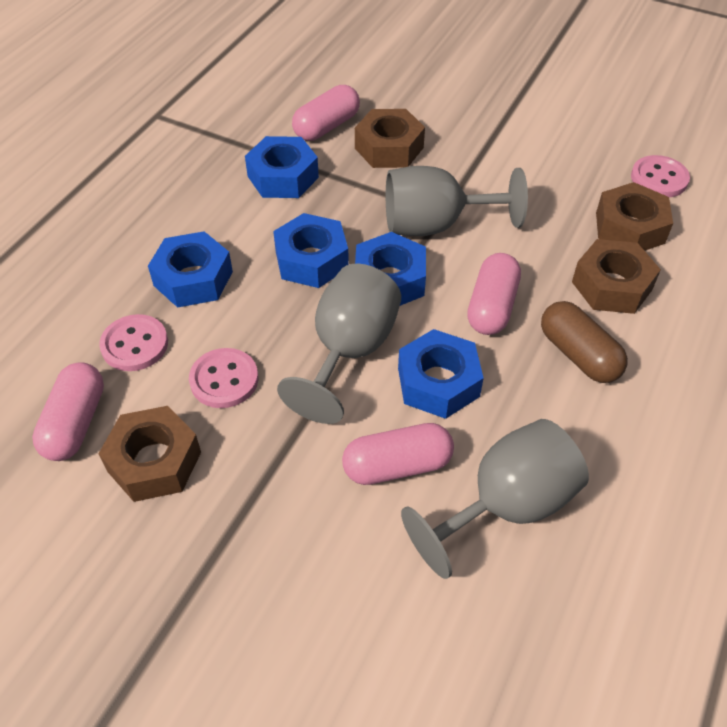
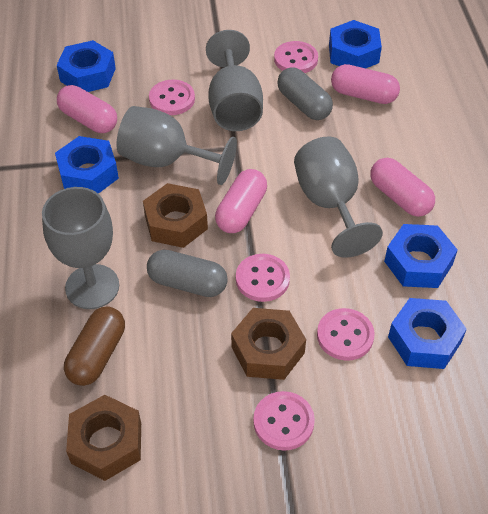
brown nut: [98,406,201,502] [355,109,425,168] [572,239,661,314] [596,182,673,251] = 4 -> [66,395,141,481] [143,183,208,248] [231,308,306,380] = 3
grey capsule: none = 0 -> [147,250,228,297] [277,67,333,120] = 2
grey goblet: [277,264,401,424] [386,166,528,236] [401,419,589,579] = 3 -> [42,187,119,309] [117,106,237,185] [206,30,263,131] [294,137,383,258] = 4
pink button: [99,314,168,371] [189,348,258,408] [631,155,690,197] = 3 -> [149,80,195,115] [236,254,290,302] [253,391,315,451] [274,41,318,73] [317,308,375,361] = 5

